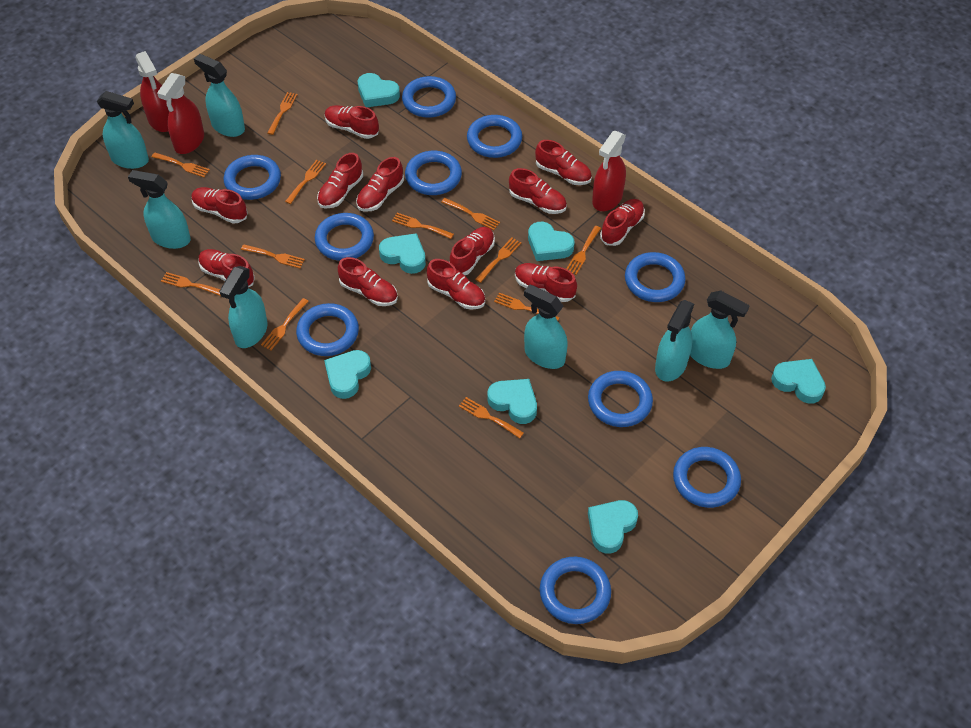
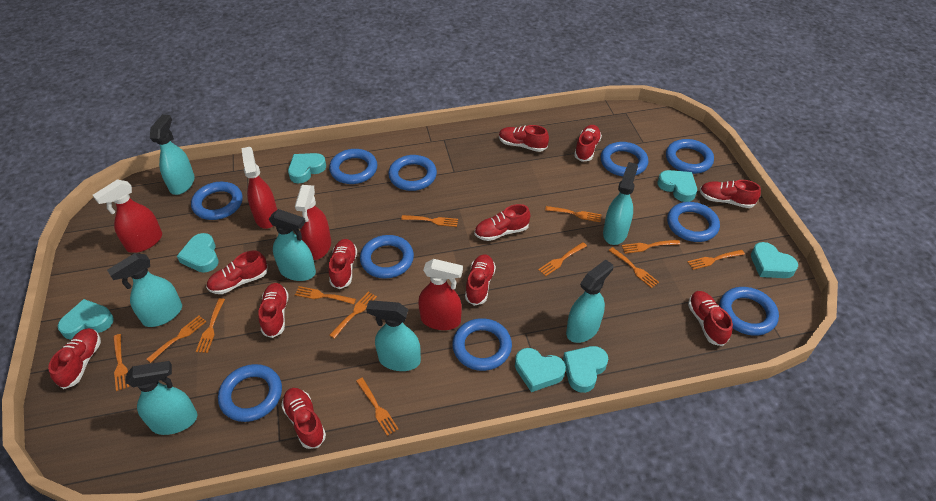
red shoe: [192,187,247,224] [199,249,255,287] [317,153,363,209] [325,105,379,139] [338,257,398,306] [356,157,404,212] [427,259,485,309] [450,227,495,275] [509,168,567,214] [515,263,577,302] [535,140,592,185] [600,199,645,246] = 12 -> [48,328,101,389] [207,251,268,294] [258,283,289,338] [281,388,326,449] [329,239,357,289] [465,254,496,306] [475,204,530,241] [499,125,549,152] [574,125,602,162] [688,291,733,346] [700,180,761,208] = 11
red spray bottle: [135,51,169,132] [157,73,204,154] [592,130,626,211] = 3 -> [93,180,162,253] [241,147,277,229] [295,185,331,260] [418,259,463,330] = 4

